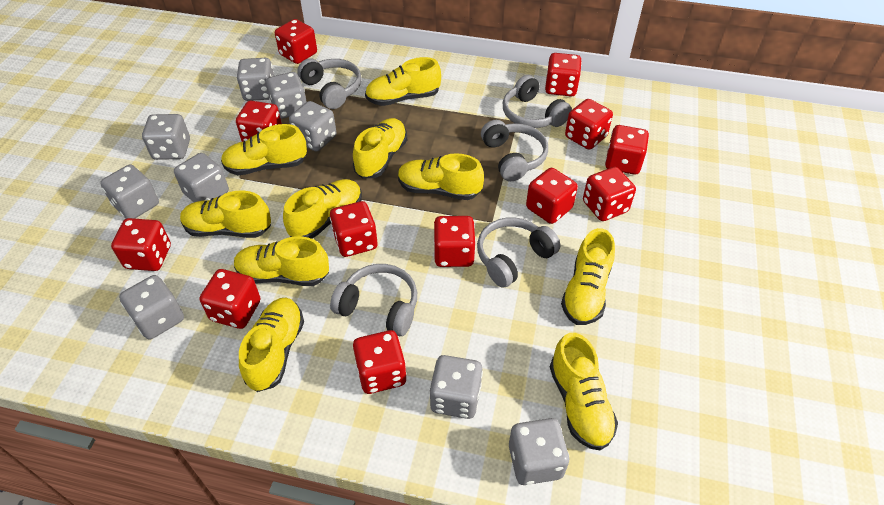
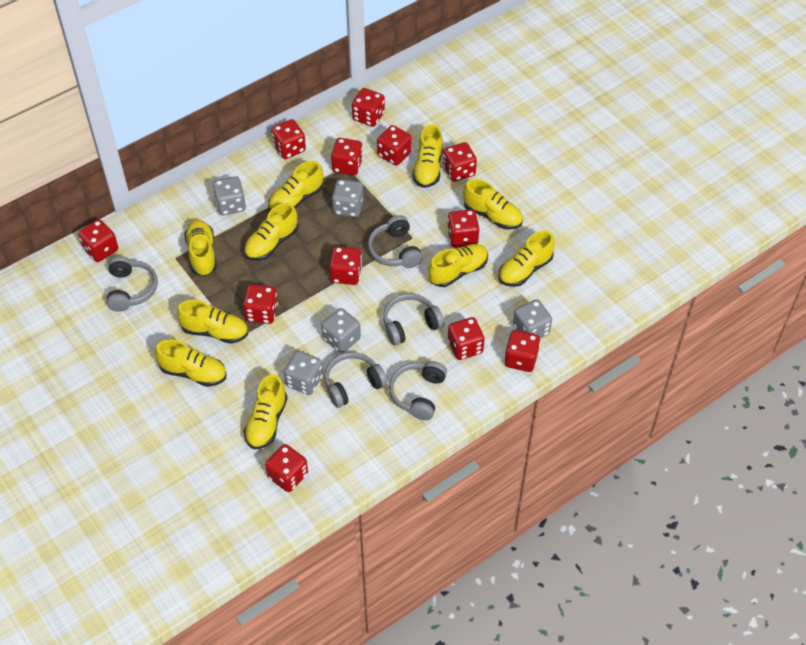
grey dice: [100,165,159,219] [119,275,184,340] [142,114,190,160] [174,153,229,202] [237,58,274,101] [266,72,307,119] [289,101,337,152] [429,355,483,419] [509,418,569,485] = 9 -> [213,176,246,215] [284,351,323,395] [321,308,361,353] [332,179,364,217] [513,299,552,338] = 5

